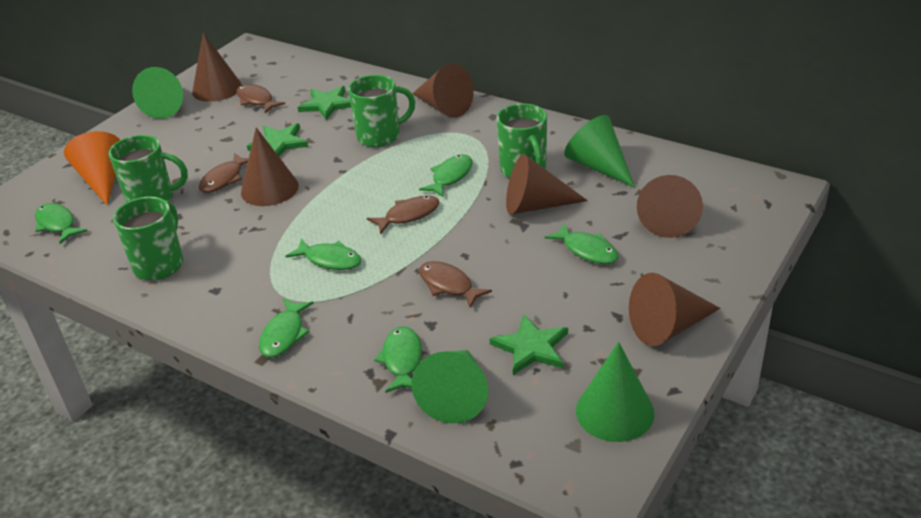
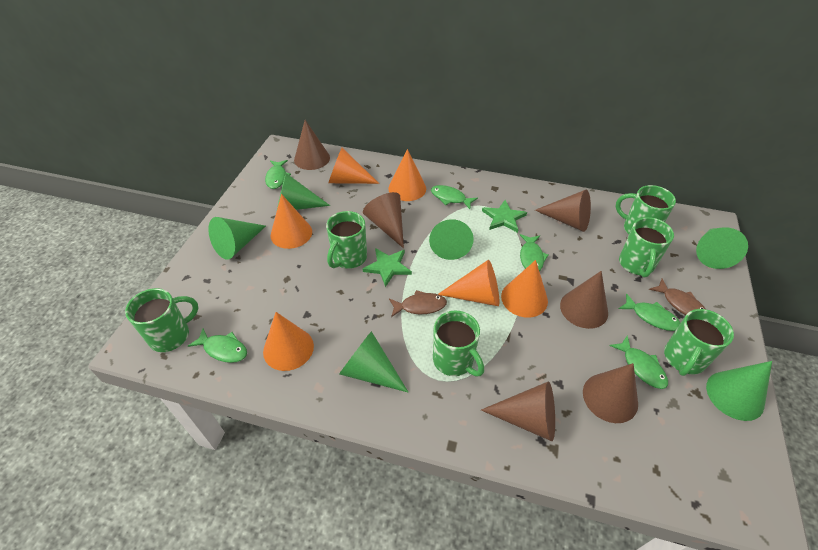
brown fish: [199,153,249,193] [236,84,285,113] [367,196,439,234] [419,261,492,308] = 4 -> [389,290,447,317] [649,279,705,315] = 2
green cone: [132,67,183,119] [412,350,488,424] [564,115,635,188] [576,342,654,442] = 4 -> [208,217,266,260] [277,173,330,210] [339,331,408,392] [429,219,474,260] [696,228,748,269] [706,361,772,421] = 6
green mug: [108,135,188,202] [113,197,183,281] [348,75,415,147] [497,103,547,178] = 4 -> [125,288,199,352] [326,211,367,269] [433,310,484,376] [615,185,676,234] [619,217,674,277] [664,309,734,376] = 6
green star: [247,123,308,157] [298,86,351,120] [490,315,568,375] = 3 -> [362,248,412,287] [482,200,527,233] = 2
orange cone: [64,131,120,205] = 1 -> [263,312,314,371] [271,194,312,249] [328,148,379,184] [388,149,426,201] [438,260,499,306] [501,260,548,318] = 6

